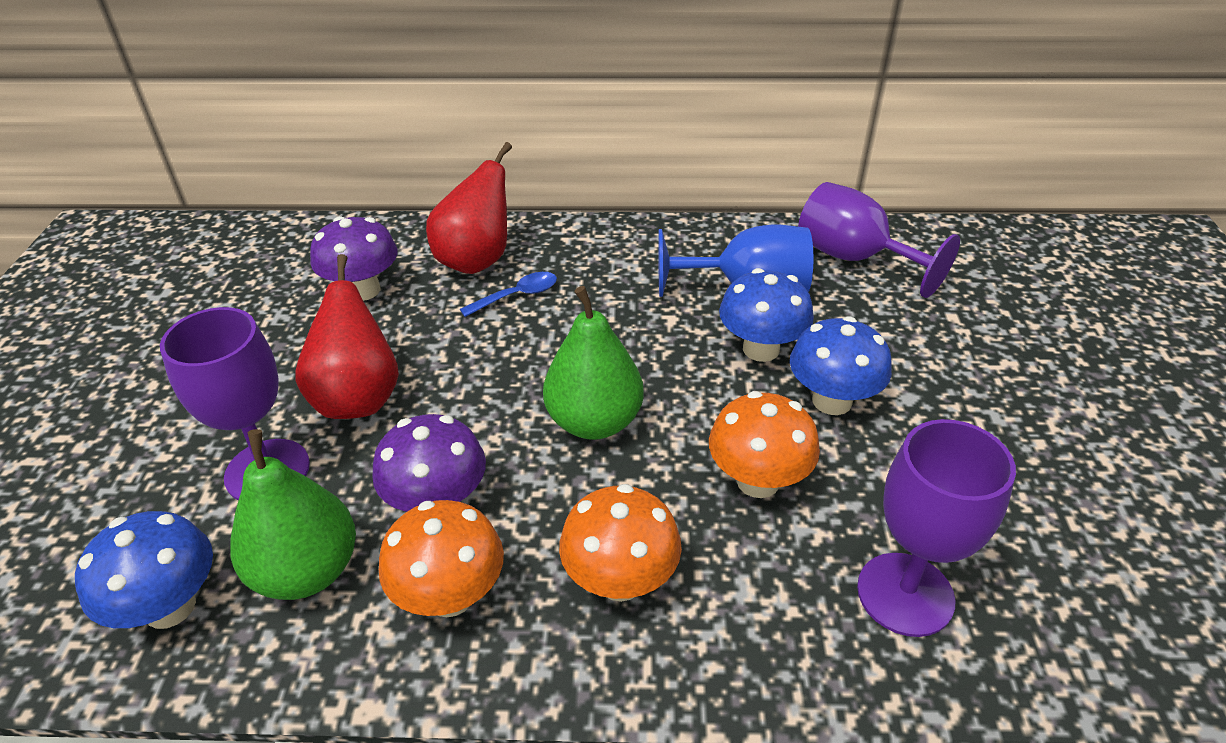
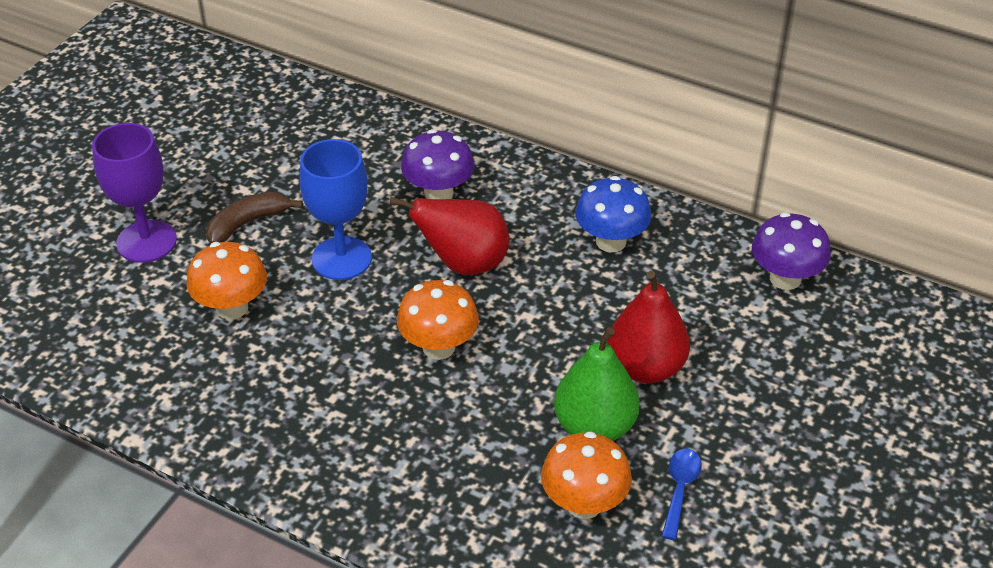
blue mushroom: [75,511,213,629] [719,268,814,362] [790,316,892,415] = 3 -> [575,176,652,252] = 1
brown banana: none = 0 -> [206,192,303,244] = 1
green pear: [230,429,356,600] [543,286,644,440] = 2 -> [554,327,640,441] = 1
purple goblet: [160,307,310,500] [798,182,960,298] [857,419,1016,637] = 3 -> [92,123,177,263] = 1

